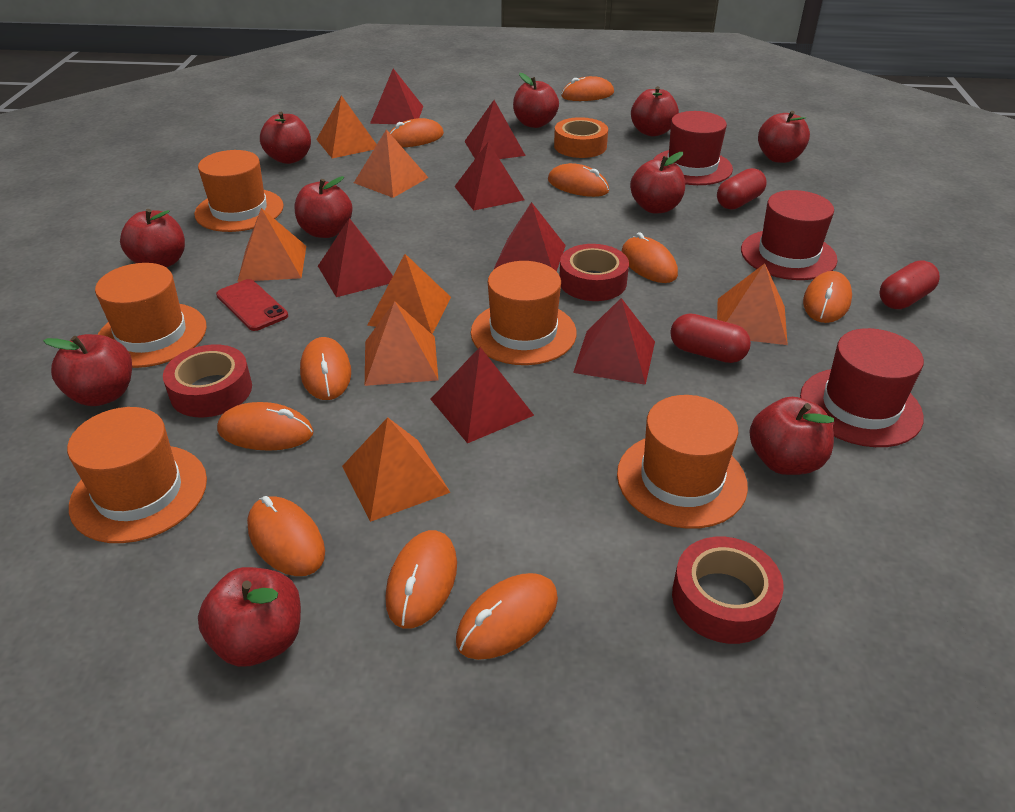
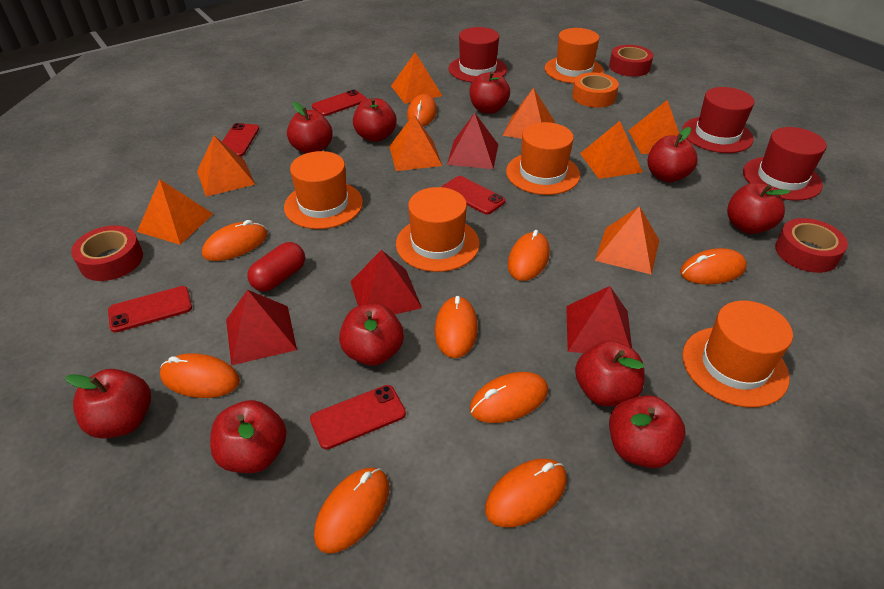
orange mouse: [217,402,314,451] [247,496,325,576] [300,337,351,400] [385,530,457,629] [390,118,444,147] [456,573,558,660] [548,163,609,197] [561,76,614,101] [621,232,678,283] [803,271,852,323] = 10 -> [160,353,240,398] [202,220,268,261] [314,468,389,554] [407,94,437,126] [435,296,478,358] [470,372,548,423] [485,459,567,527] [508,230,550,281] [680,248,747,284] = 9
orange pyramid: [237,208,306,282] [316,95,377,158] [342,417,451,522] [354,129,429,198] [365,301,438,386] [367,254,451,334] [717,264,788,345] = 7 -> [137,179,213,245] [197,136,255,197] [389,115,442,171] [391,52,442,104] [503,88,555,139] [580,121,643,179] [595,206,659,275] [628,100,679,154] = 8
red capsule: [670,313,751,363] [717,168,767,210] [879,260,940,309] = 3 -> [247,242,305,292] = 1
red phone: [216,279,288,331] = 1 -> [108,286,192,333] [222,123,259,157] [310,385,406,449] [312,89,367,116] [442,176,506,215] = 5
red pyramid: [318,218,393,297] [370,68,423,124] [430,347,534,443] [454,142,525,210] [464,100,526,159] [494,202,566,271] [573,298,655,385] = 7 -> [226,290,297,365] [350,250,422,314] [447,113,498,169] [566,286,632,353] = 4

